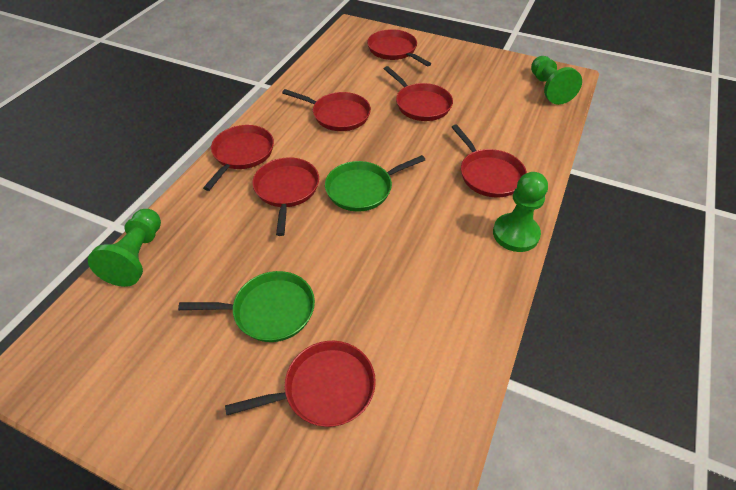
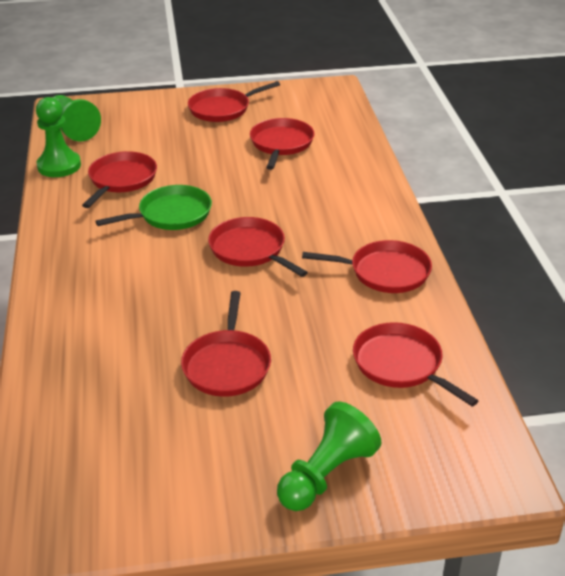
green pan: [178,271,315,342] [325,155,425,212] = 2 -> [95,185,212,230] = 1

